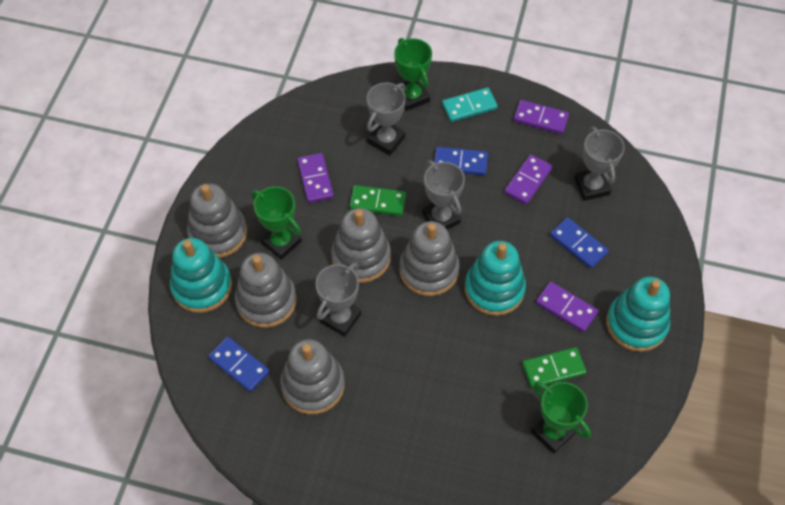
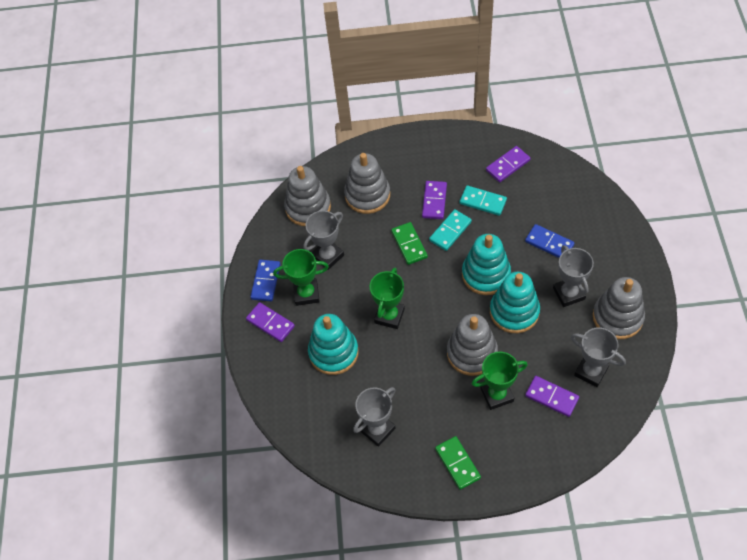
blue domino: [208,337,270,392] [434,147,488,175] [550,217,609,269] = 3 -> [250,260,281,301] [525,224,574,258] = 2
grey stacking toy: [187,183,247,258] [235,253,297,328] [280,339,345,415] [331,208,391,283] [399,221,459,296] = 5 -> [284,166,331,226] [344,153,390,214] [447,314,498,376] [593,277,645,339] = 4
turquoise domino: [442,88,498,122] = 1 -> [429,209,472,251] [460,186,507,216] = 2

